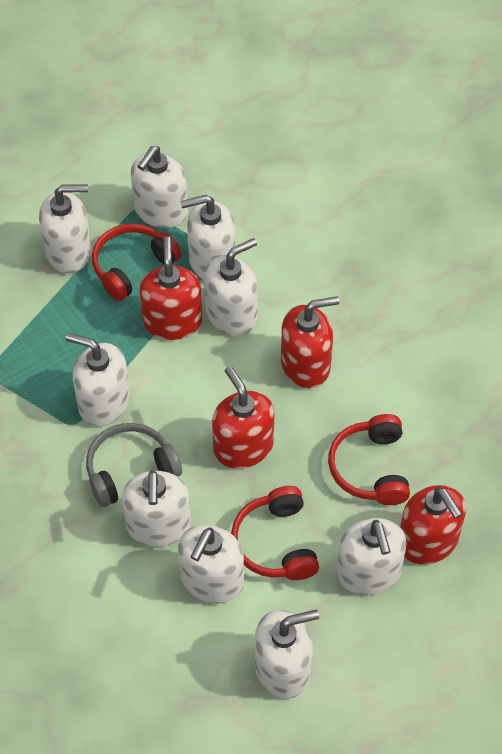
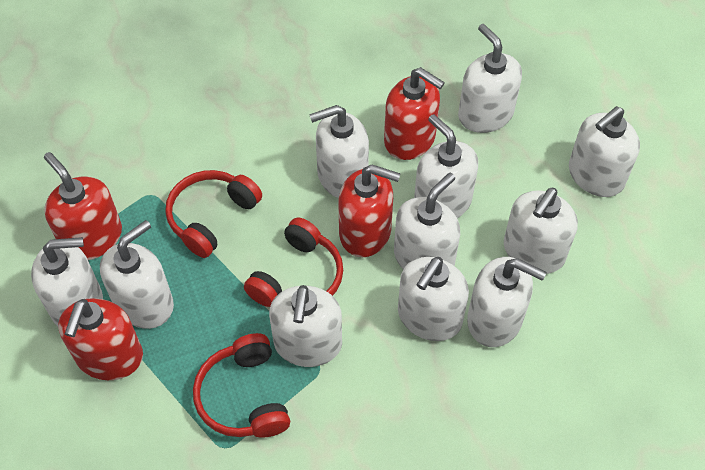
grey headphones: [86,423,182,507] = 1 -> none = 0
white soap dispenser: [39,184,91,273] [66,333,130,426] [122,471,191,547] [131,146,188,228] [178,525,244,603] [180,195,236,280] [204,238,258,336] [254,610,319,699] [336,518,407,595] = 9 -> [31,237,103,327] [100,220,174,329] [269,285,342,367] [309,105,369,198] [394,173,460,269] [398,257,469,341] [414,114,478,218] [458,24,522,133] [467,257,547,347] [504,188,578,274] [569,106,640,197] = 11

